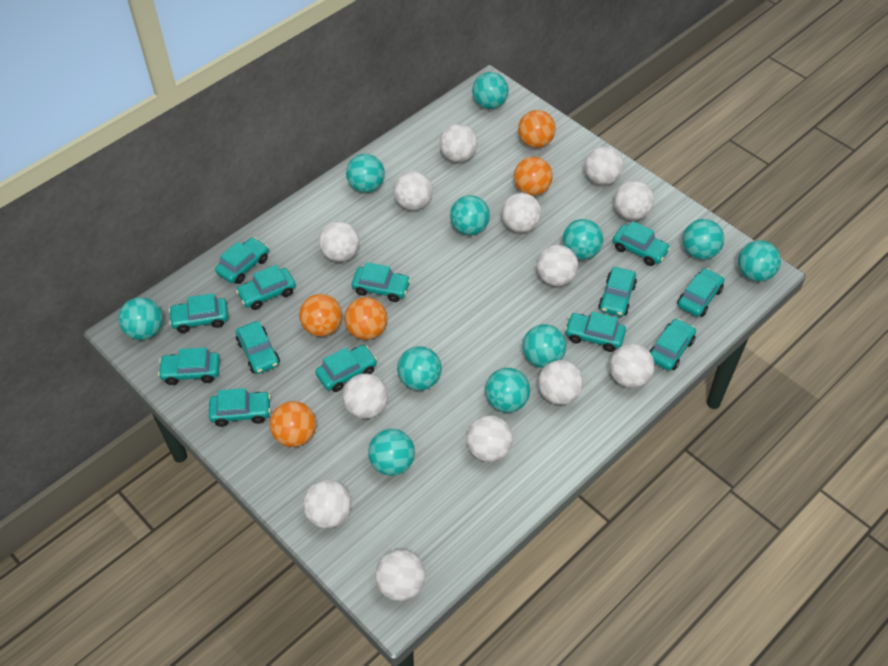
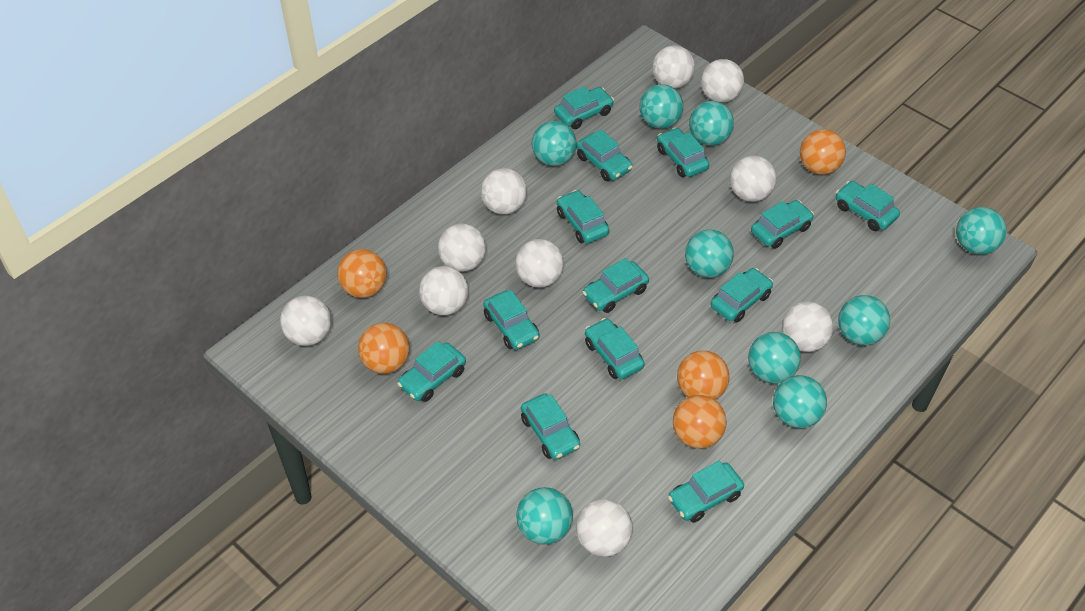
turquoise ball: [118,297,163,340] [346,154,385,193] [368,429,415,476] [397,346,442,390] [450,195,490,235] [472,72,509,109] [485,368,530,413] [522,324,566,368] [562,219,603,260] [683,219,724,260] [738,240,781,282] = 11 -> [516,487,573,545] [532,121,577,166] [640,84,683,129] [685,230,734,278] [689,101,734,146] [748,332,801,384] [773,375,827,428] [838,295,890,345] [956,207,1007,255] = 9
white ball: [303,480,351,528] [319,221,360,262] [343,373,388,419] [375,549,425,601] [393,171,432,210] [440,124,477,162] [466,415,513,462] [501,193,541,233] [537,245,578,286] [538,360,583,405] [585,146,624,185] [610,344,655,388] [614,181,654,220] = 13 -> [280,296,331,346] [419,266,469,315] [438,224,486,272] [481,168,527,215] [515,239,564,288] [576,499,633,557] [652,46,695,89] [701,59,744,103] [730,156,776,202] [782,301,834,352] = 10

